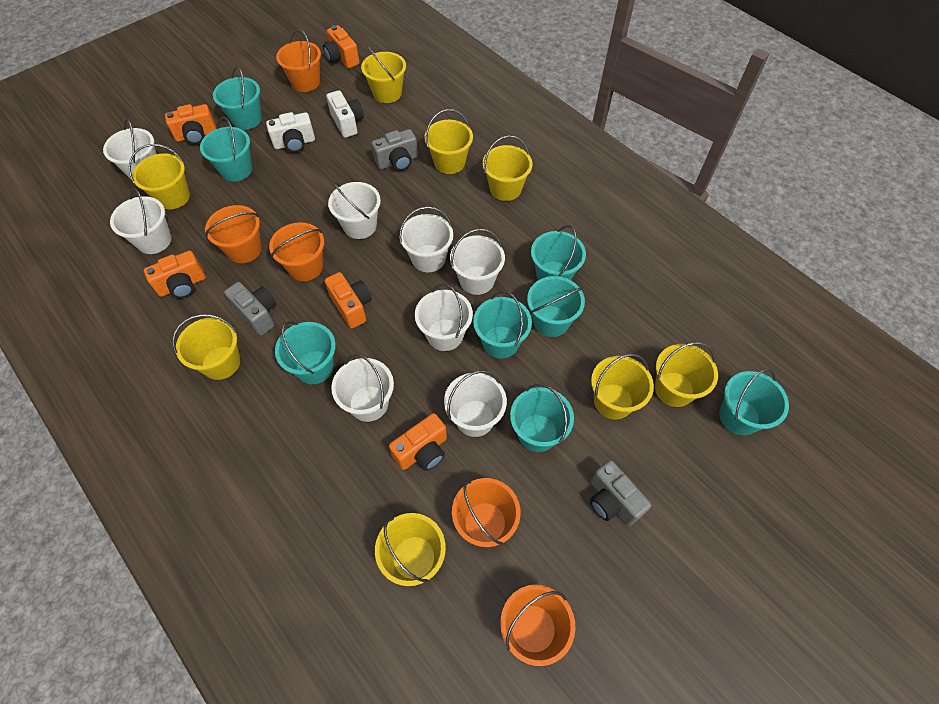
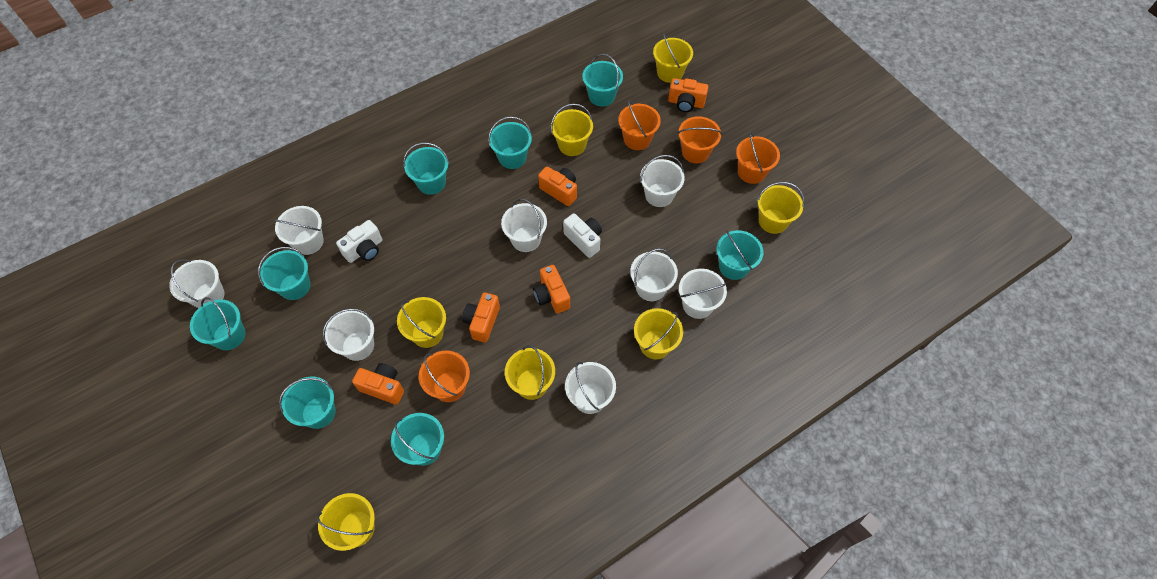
grey camera: [224,282,277,336] [371,129,418,171] [590,460,651,526] = 3 -> none = 0
orange bucket: [205,205,262,263] [269,222,324,281] [276,29,321,92] [452,478,521,547] [500,585,576,666] = 5 -> [419,351,470,402] [618,100,661,150] [678,116,722,163] [736,132,780,184] = 4
yellow bucket: [129,144,190,209] [172,314,241,380] [361,46,406,103] [375,513,446,586] [425,109,473,174] [483,135,533,201] [591,354,654,419] [655,342,718,407] = 8 -> [317,493,375,551] [397,297,446,348] [505,345,555,400] [551,104,593,156] [634,308,683,359] [653,33,693,83] [757,182,805,234] = 7

